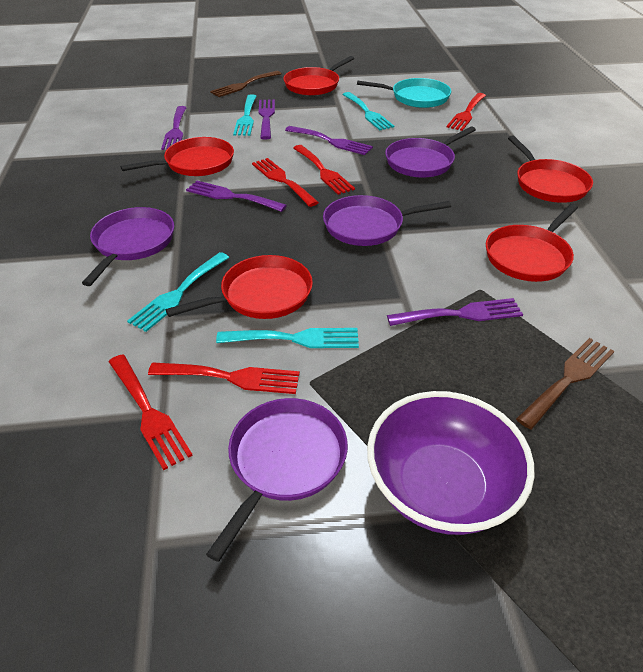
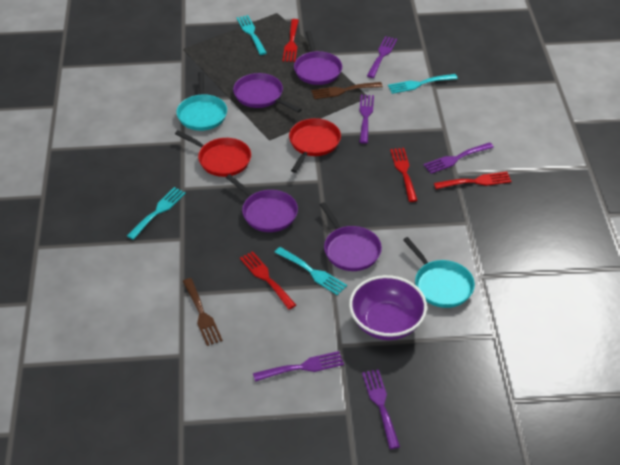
red fork: [109,354,193,470] [148,362,300,394] [252,158,319,207] [293,145,355,195] [447,93,486,131] = 5 -> [240,251,296,310] [282,19,299,62] [390,148,418,202] [434,172,512,189] = 4
red pan: [121,137,234,176] [166,255,313,319] [283,56,354,96] [486,204,578,282] [508,135,593,203] = 5 -> [175,130,251,177] [289,118,341,173] = 2
turquoise pan: [357,78,451,108] = 1 -> [176,72,227,131] [403,237,475,308] = 2

